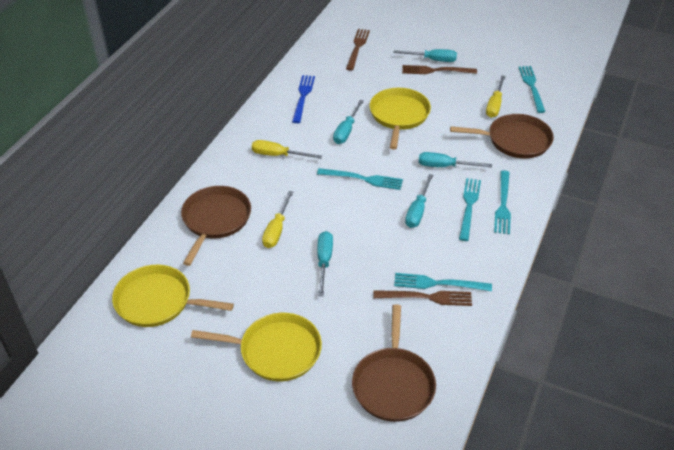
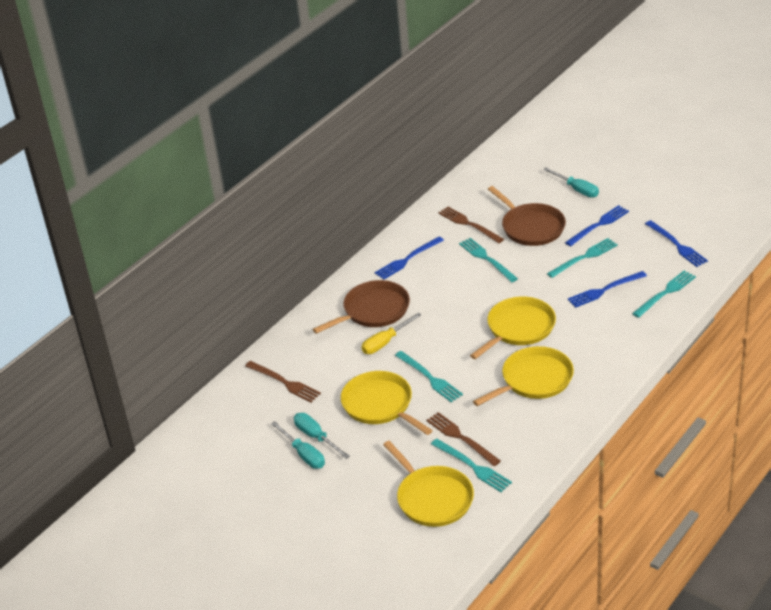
blue fork: [292,75,315,123] = 1 -> [375,237,444,280] [565,205,629,246] [568,271,647,308] [645,220,708,267] = 4
brown pan: [181,186,251,266] [352,304,436,422] [450,114,554,159] = 3 -> [313,280,410,334] [488,186,566,246] = 2
turquoise screwdriver: [317,231,333,296] [333,100,364,144] [393,49,457,62] [405,174,433,228] [419,152,492,168] = 5 -> [271,421,325,469] [294,413,350,459] [543,167,599,197] = 3
yellow pan: [112,265,234,327] [191,313,322,381] [369,88,431,150] = 3 -> [341,371,432,435] [383,441,474,527] [470,296,556,359] [473,346,574,406] = 4
yellow screwdriver: [252,140,322,159] [262,191,293,248] [486,75,505,118] = 3 -> [361,313,421,354] = 1

